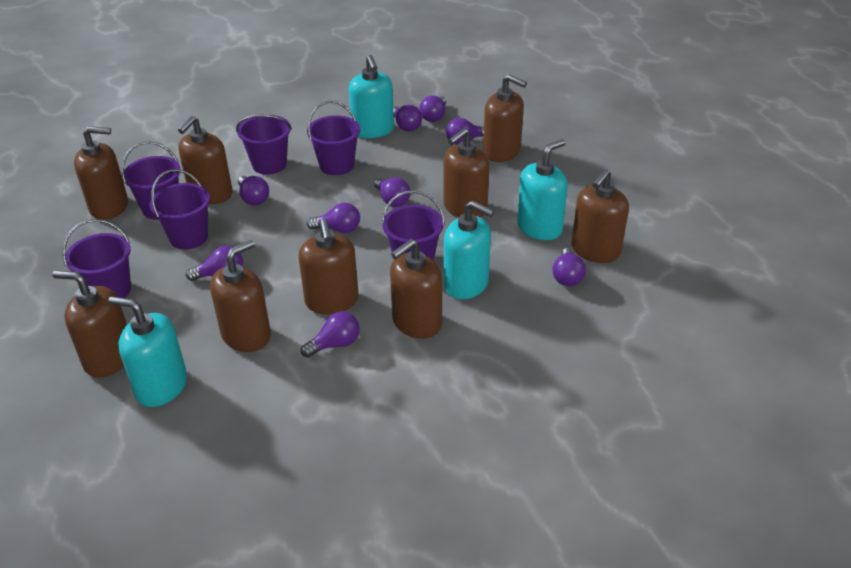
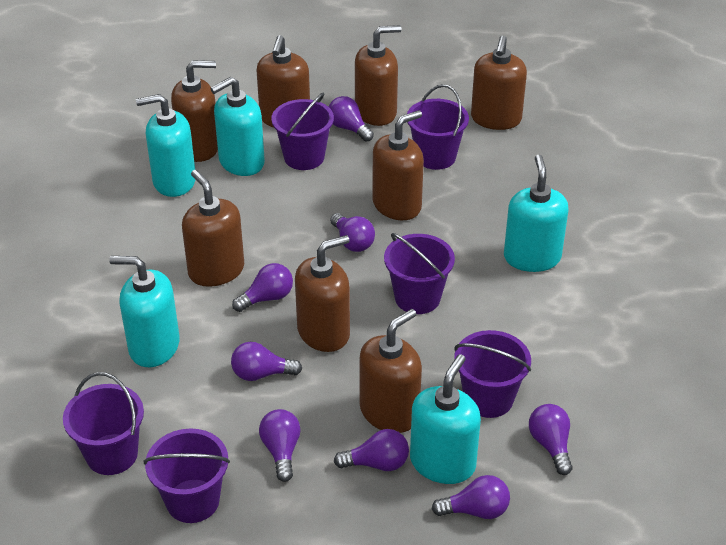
brown soap dispenser: [52,270,127,378] [74,126,128,220] [178,116,233,204] [210,240,271,352] [299,219,359,314] [390,239,442,339] [443,128,489,217] [483,74,527,162] [571,169,629,263] = 9 -> [171,60,218,162] [182,170,244,287] [257,35,310,128] [295,235,350,352] [355,25,402,126] [359,309,422,433] [372,110,424,220] [471,36,527,130] = 8
purple light bulb: [186,246,243,281] [238,176,269,205] [301,311,360,358] [307,203,360,233] [374,178,411,207] [393,105,422,131] [420,95,446,122] [446,118,484,145] [552,248,586,286] = 9 -> [231,342,302,381] [232,263,293,312] [259,409,301,482] [329,96,374,142] [330,213,375,252] [334,429,409,471] [432,475,510,519] [529,404,572,475] = 8
turquoise soap dispenser: [108,296,187,407] [349,55,394,138] [444,200,494,299] [517,139,568,240] = 4 -> [109,256,180,367] [136,94,196,197] [210,77,265,176] [410,354,481,484] [504,155,568,272] = 5

